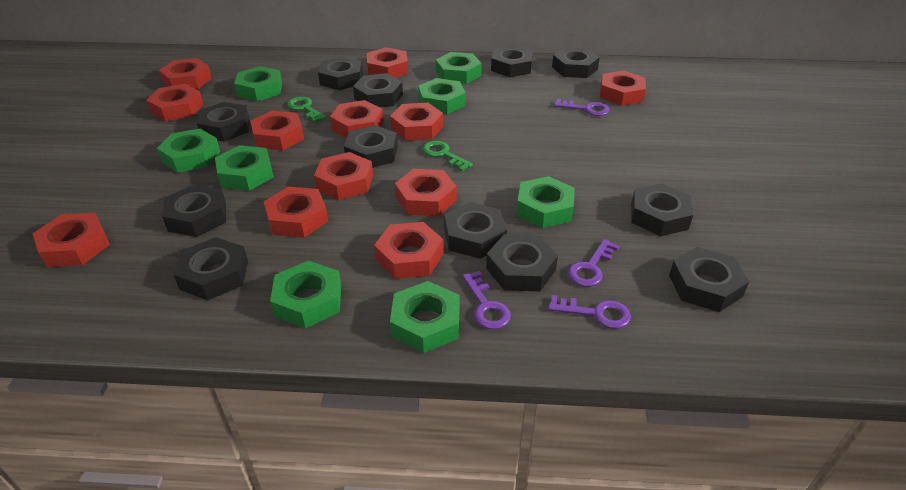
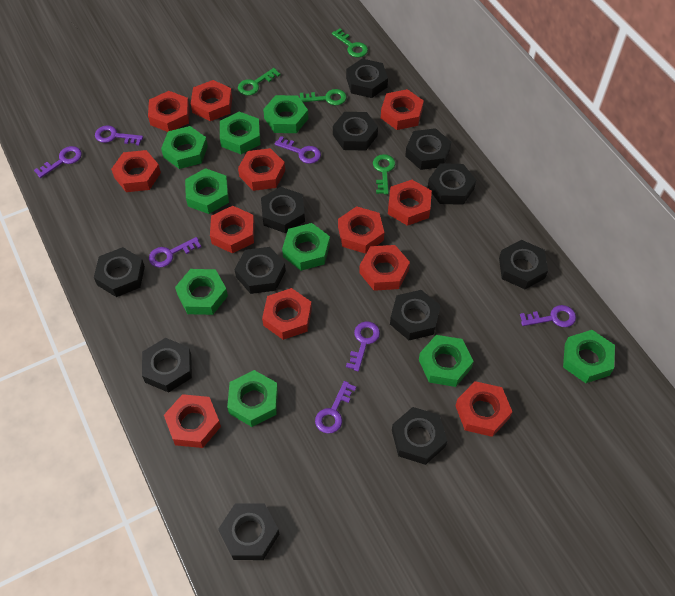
green key: [287,97,326,123] [422,141,473,171] = 2 -> [238,68,280,96] [300,89,347,105] [332,28,368,57] [373,154,395,194] = 4
green nut: [157,129,220,173] [215,145,274,191] [234,66,282,101] [270,261,341,328] [390,281,460,353] [418,78,466,114] [436,52,482,84] [516,176,575,228] = 8 -> [161,126,208,169] [175,269,228,315] [185,168,229,214] [220,112,261,154] [227,370,278,427] [263,95,308,133] [282,223,330,271] [419,335,474,387] [563,330,615,383] = 9
purple key: [462,271,511,329] [548,295,631,329] [554,99,610,116] [568,239,619,287] = 4 -> [34,146,82,178] [95,125,143,146] [149,237,201,268] [275,136,321,164] [315,381,356,434] [346,321,380,371] [520,305,576,327] = 7

